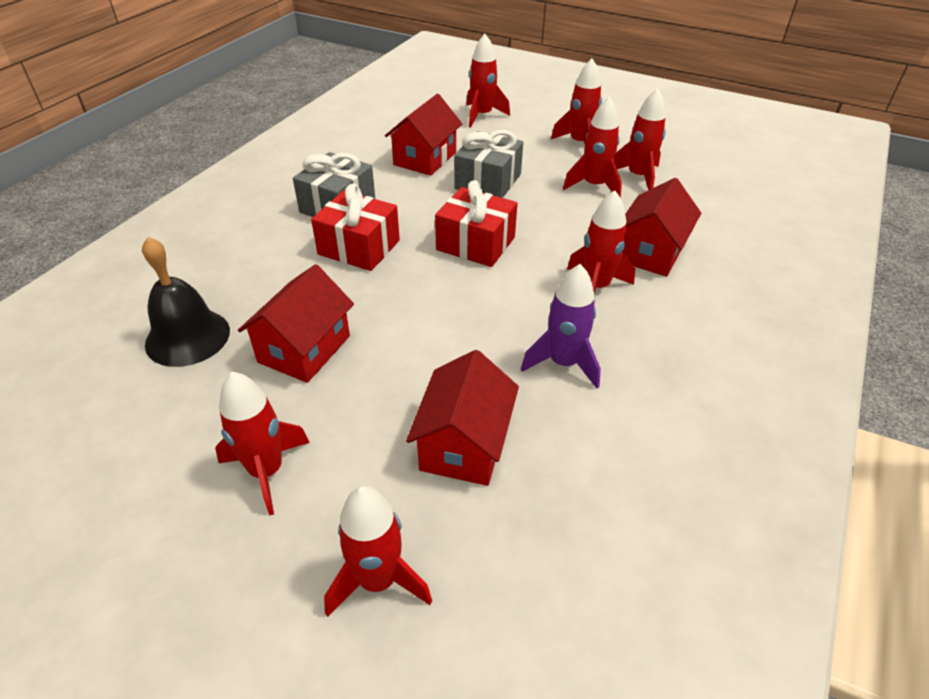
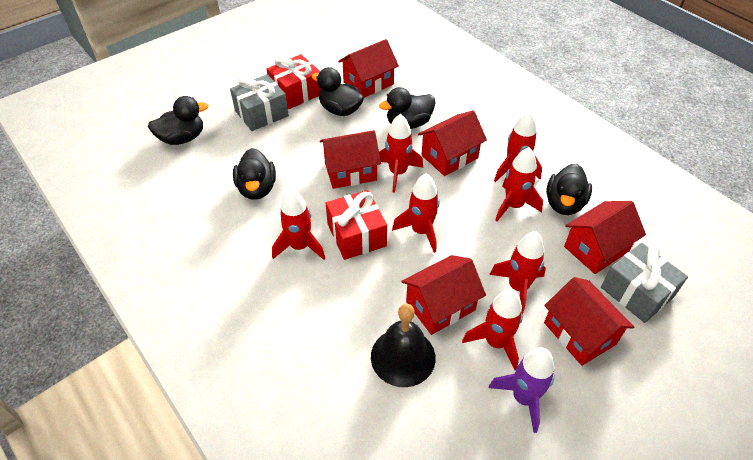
black duck: none = 0 -> [148,96,209,145] [233,148,276,200] [311,67,364,116] [379,87,436,129] [546,164,592,215] = 5
red house: [238,264,354,383] [385,94,462,176] [406,350,519,486] [623,178,701,277] = 4 -> [320,130,381,189] [338,39,399,98] [401,255,486,335] [418,110,487,176] [544,277,634,366] [564,201,646,274] = 6

